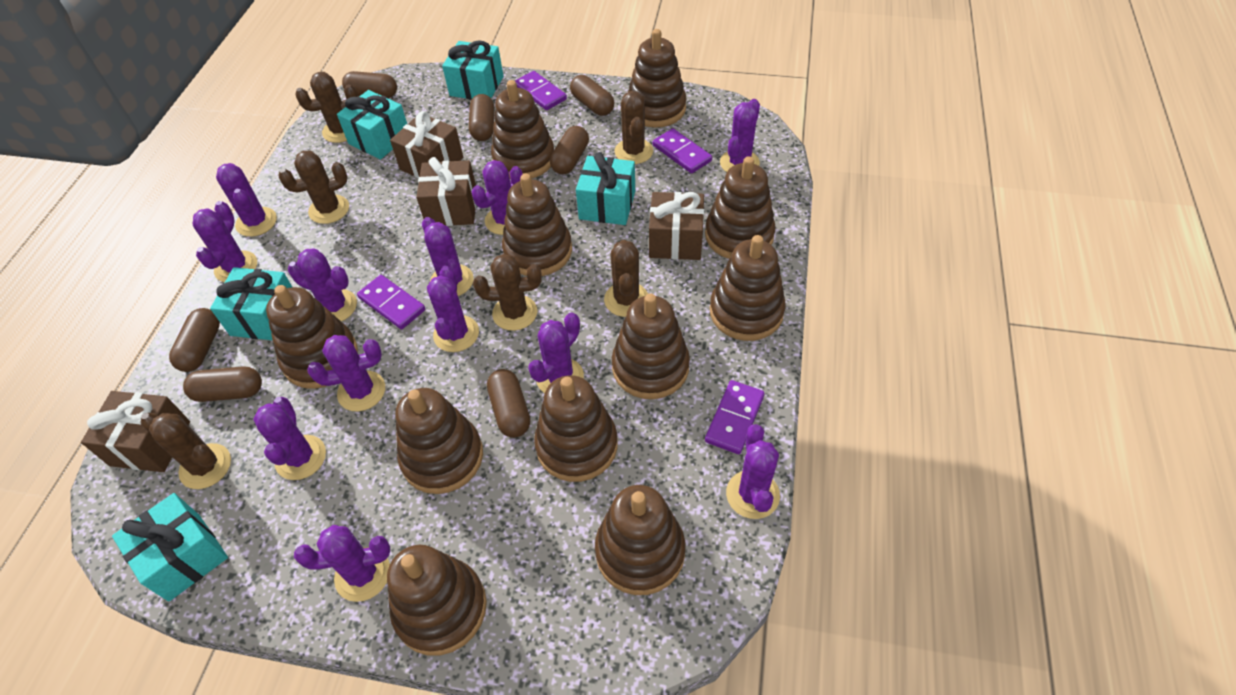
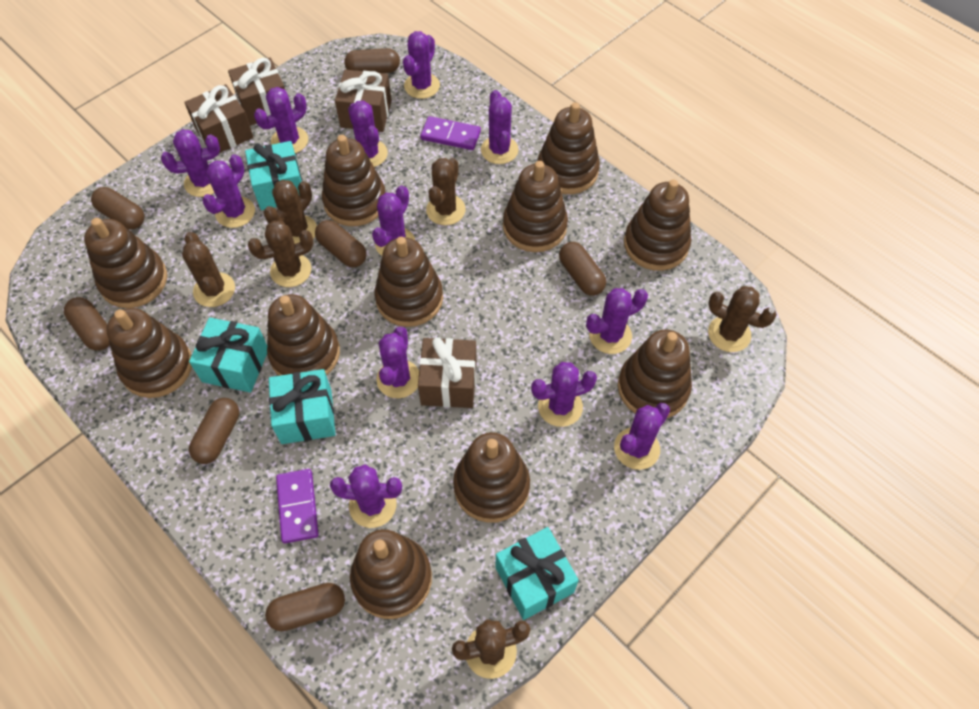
purple domino: [357,275,425,329] [515,71,567,110] [653,128,712,174] [705,380,765,454] = 4 -> [276,469,319,543] [420,116,481,150] = 2
turquoise gift: [112,493,228,602] [210,267,292,340] [337,90,407,159] [442,40,504,100] [576,152,635,225] = 5 -> [189,317,267,393] [245,141,302,210] [269,369,336,444] [496,527,579,620] = 4

